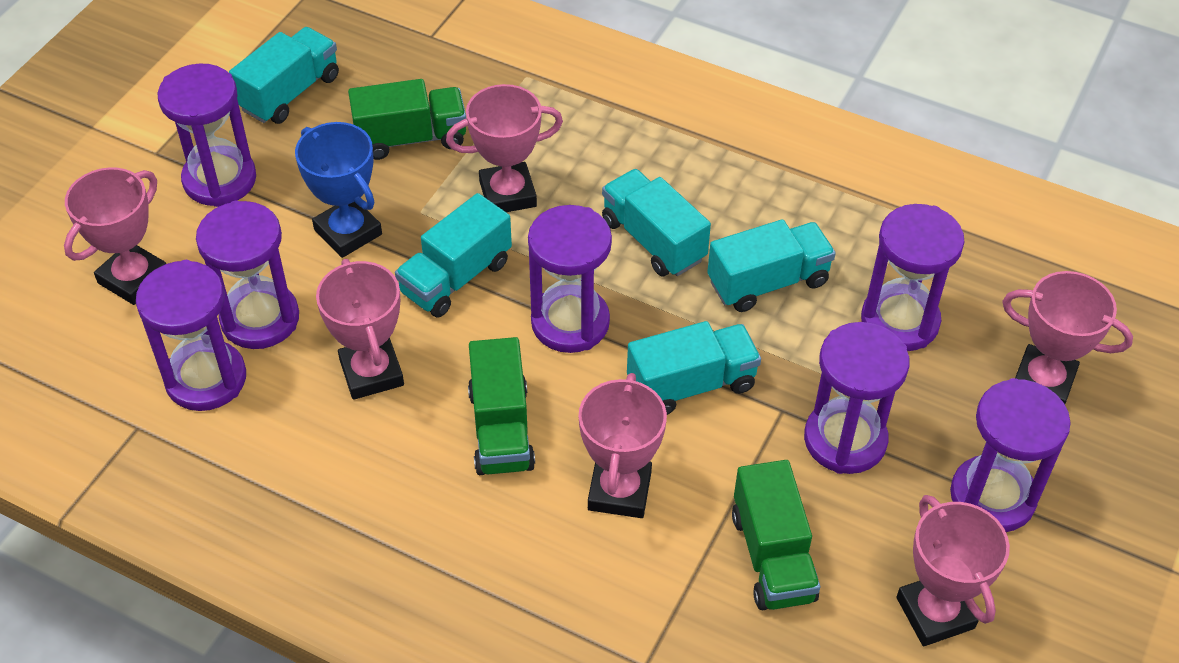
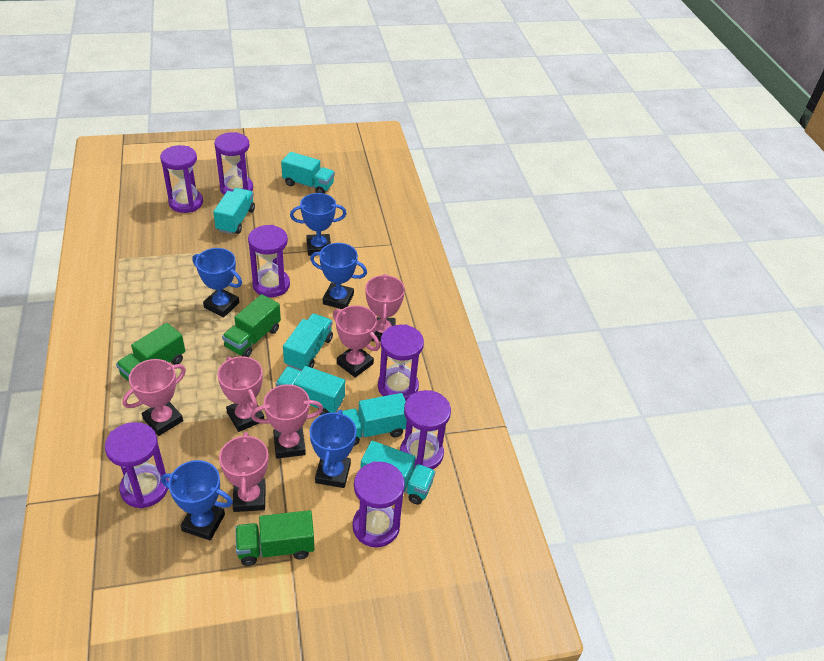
blue trophy: [295,122,382,258] = 1 -> [161,460,233,540] [192,248,242,317] [290,193,347,256] [309,410,357,488] [310,243,367,309] = 5
turquoise truck: [229,27,339,124] [395,193,512,318] [602,169,711,277] [627,321,761,415] [707,219,836,312] = 5 -> [213,188,255,235] [276,366,345,415] [281,152,335,194] [283,313,333,371] [342,393,407,446] [360,441,435,504] = 6

